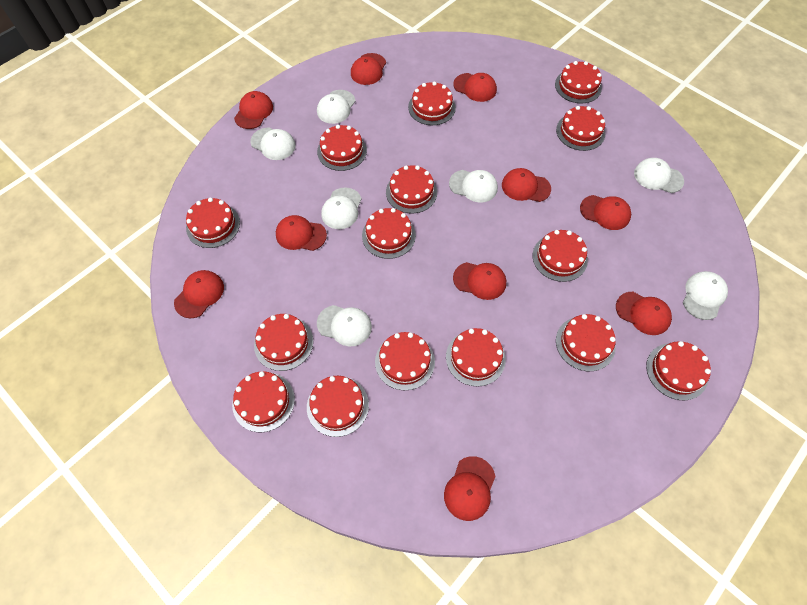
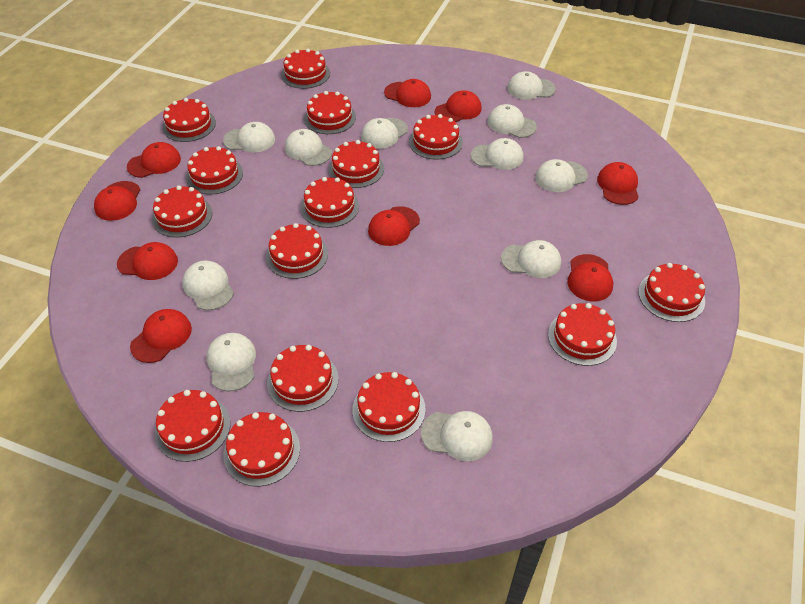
red cap: [174,270,224,318] [234,91,273,129] [276,215,327,251] [351,53,386,85] [444,456,496,521] [453,73,497,102] [453,262,506,300] [502,168,551,202] [580,195,631,230] [616,292,672,335] = 10 -> [94,181,140,221] [117,242,178,280] [127,142,181,178] [130,309,192,363] [368,206,420,246] [384,79,431,107] [435,90,482,122] [567,254,613,301] [597,162,639,205] = 9
white cap: [251,127,295,160] [317,90,356,124] [317,305,372,347] [321,187,362,229] [449,170,498,203] [634,158,684,193] [683,271,728,320] = 7 -> [182,261,234,310] [206,333,256,391] [223,122,275,153] [285,129,332,166] [361,118,408,149] [421,411,493,461] [471,138,523,170] [487,104,537,138] [501,240,561,278] [507,71,556,100] [535,159,588,192] = 11

